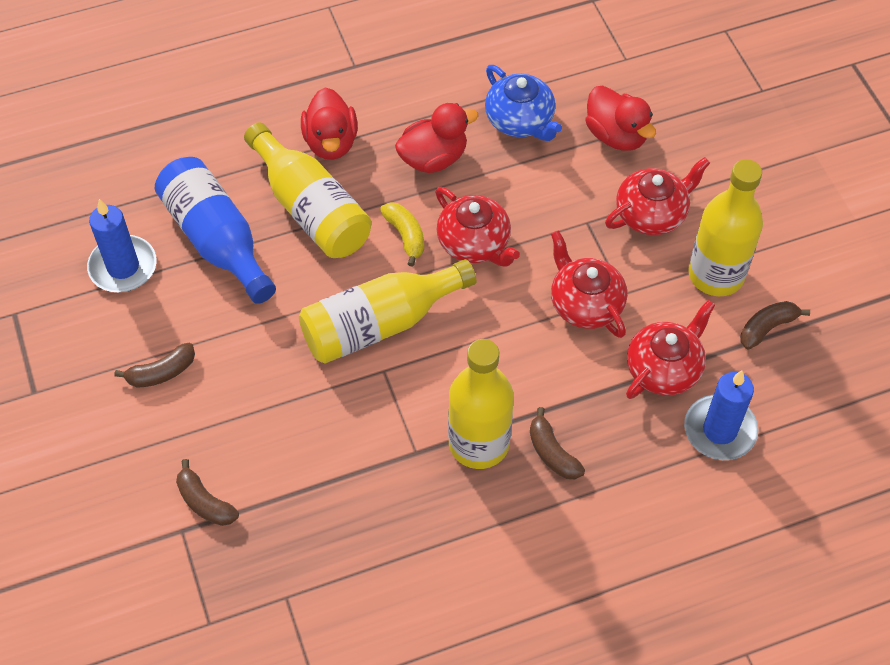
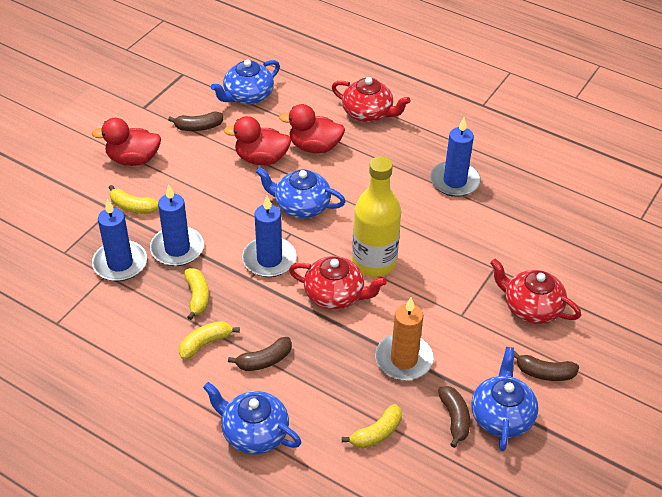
blue bottle: [155,157,276,304] = 1 -> none = 0
blue candle: [87,199,157,292] [684,370,758,460] = 2 -> [92,199,147,281] [150,184,204,266] [242,196,297,277] [430,117,481,197] = 4
blue teapot: [485,65,562,141] = 1 -> [203,382,302,454] [211,59,280,105] [256,167,346,218] [471,347,539,451] = 4
orange candle: none = 0 -> [375,297,434,380] = 1
red teapot: [435,187,520,267] [551,231,627,338] [605,157,710,235] [626,300,715,399] = 4 -> [289,256,387,310] [332,77,411,122] [490,259,581,324] = 3
yellow banana: [380,202,424,267] = 1 -> [109,185,158,214] [179,321,240,359] [184,268,209,320] [342,404,402,449] = 4
yellow bottle: [244,122,372,258] [299,259,477,364] [448,339,514,469] [688,159,763,296] = 4 -> [352,156,401,277] = 1

